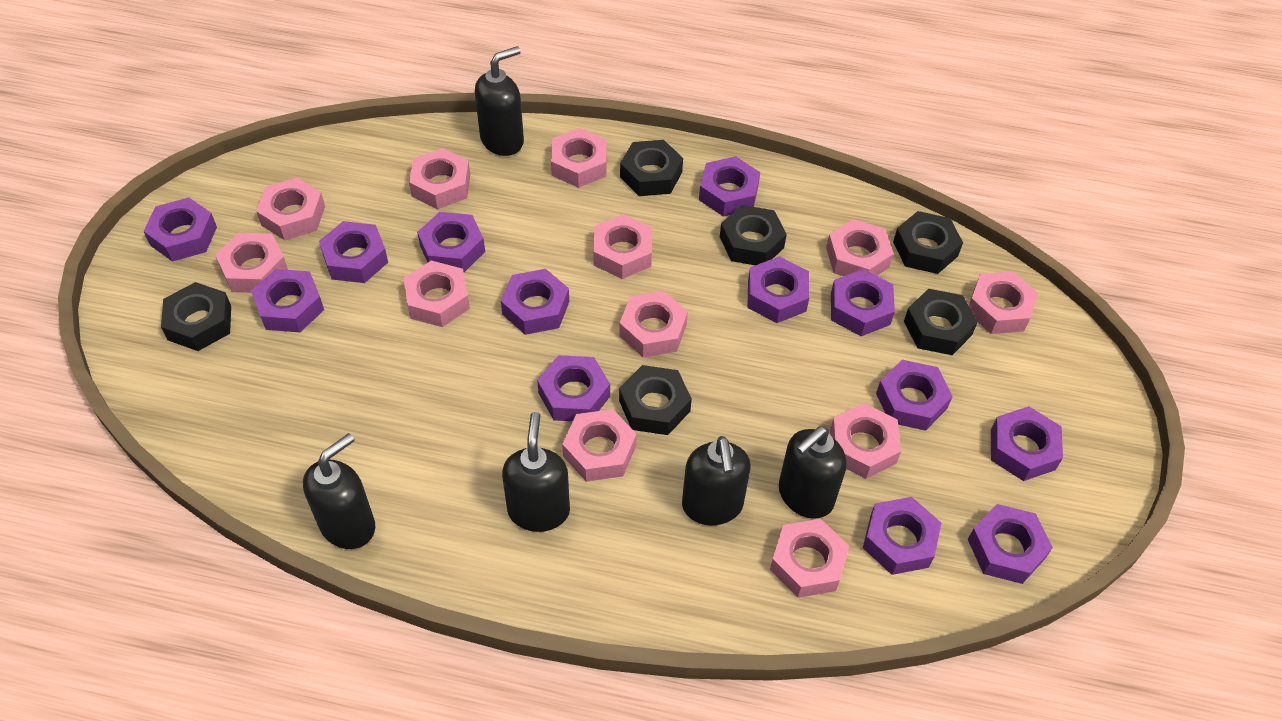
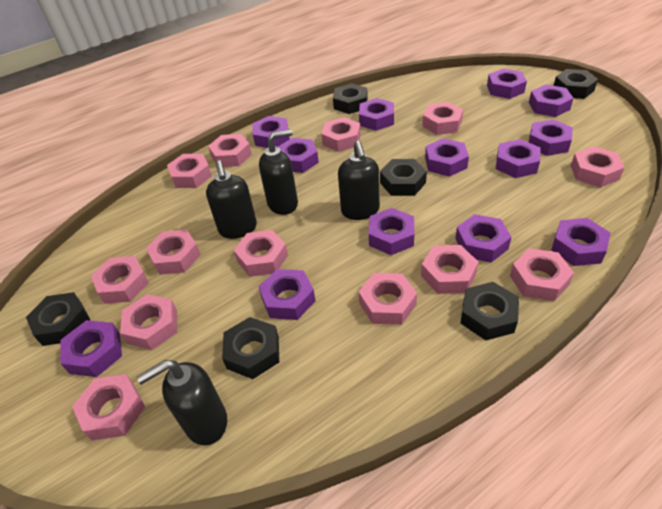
black soap dispenser: [303,433,375,549] [475,46,524,156] [502,412,570,532] [682,436,751,525] [779,426,847,519] = 5 -> [137,360,227,445] [206,160,257,239] [259,129,298,215] [338,141,380,220] = 4
pink nut: [215,233,288,293] [256,177,325,240] [404,260,470,327] [409,148,470,209] [551,128,607,188] [562,409,637,482] [593,214,652,279] [619,291,688,357] [770,519,849,598] [826,219,894,276] [830,403,901,479] [969,271,1038,334] = 12 -> [72,374,145,441] [91,256,149,304] [120,294,177,350] [146,229,200,275] [167,154,212,188] [208,134,252,167] [234,230,288,277] [321,117,361,152] [359,273,417,325] [421,245,479,294] [422,102,463,135] [510,248,574,301] [571,146,624,188] = 13

